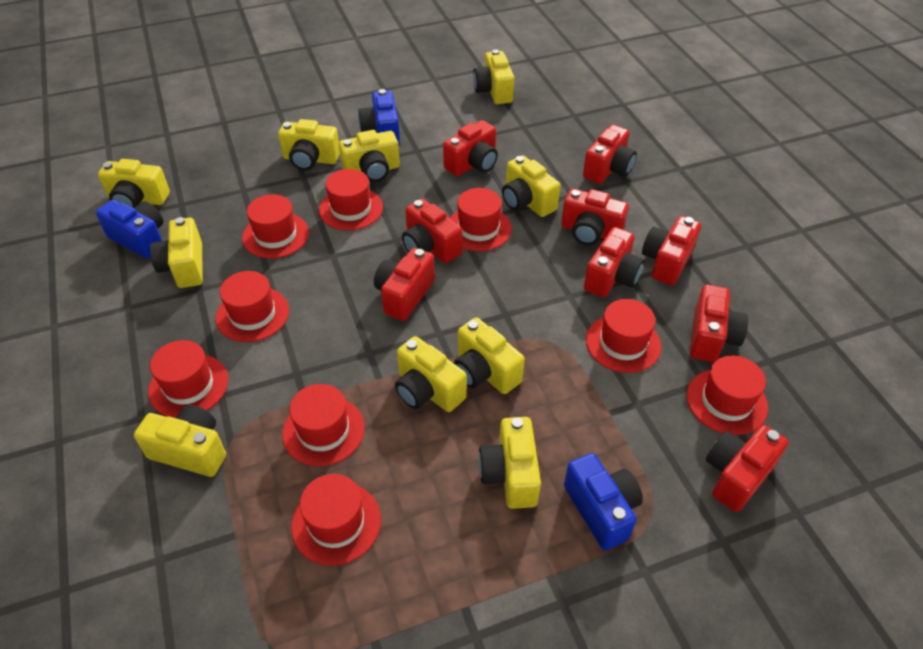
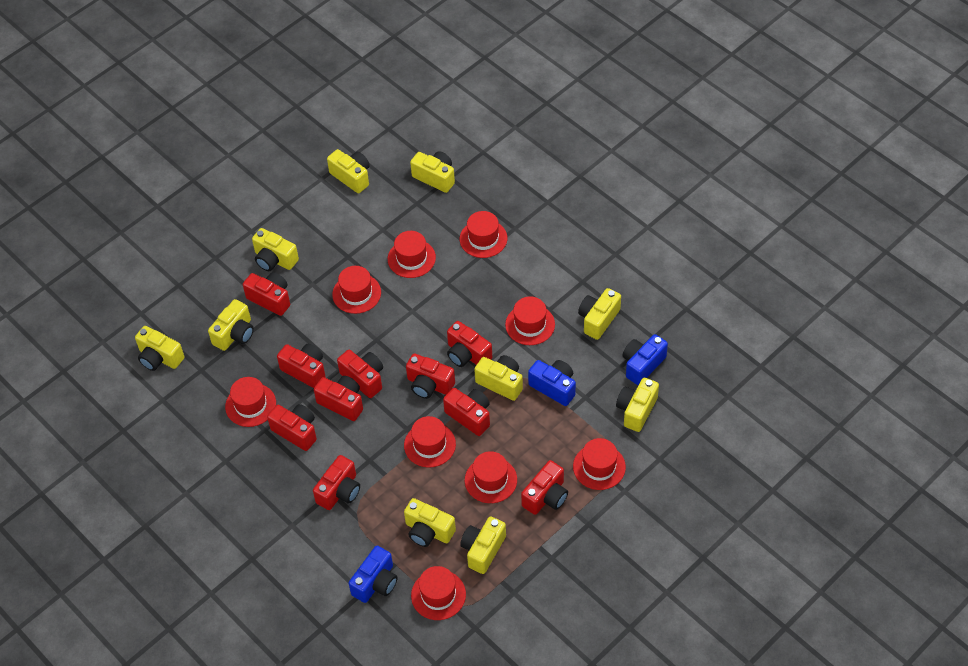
red camera: [374,248,435,321] [402,199,462,263] [443,120,498,176] [561,189,629,245] [583,124,637,184] [584,227,644,297] [642,216,701,285] [690,284,748,362] [706,425,788,512] = 9 -> [243,272,290,316] [267,404,317,451] [277,344,326,388] [313,455,360,510] [314,376,363,421] [337,350,383,398] [406,354,455,399] [443,388,490,436] [447,321,492,367] [521,460,568,515] = 10

